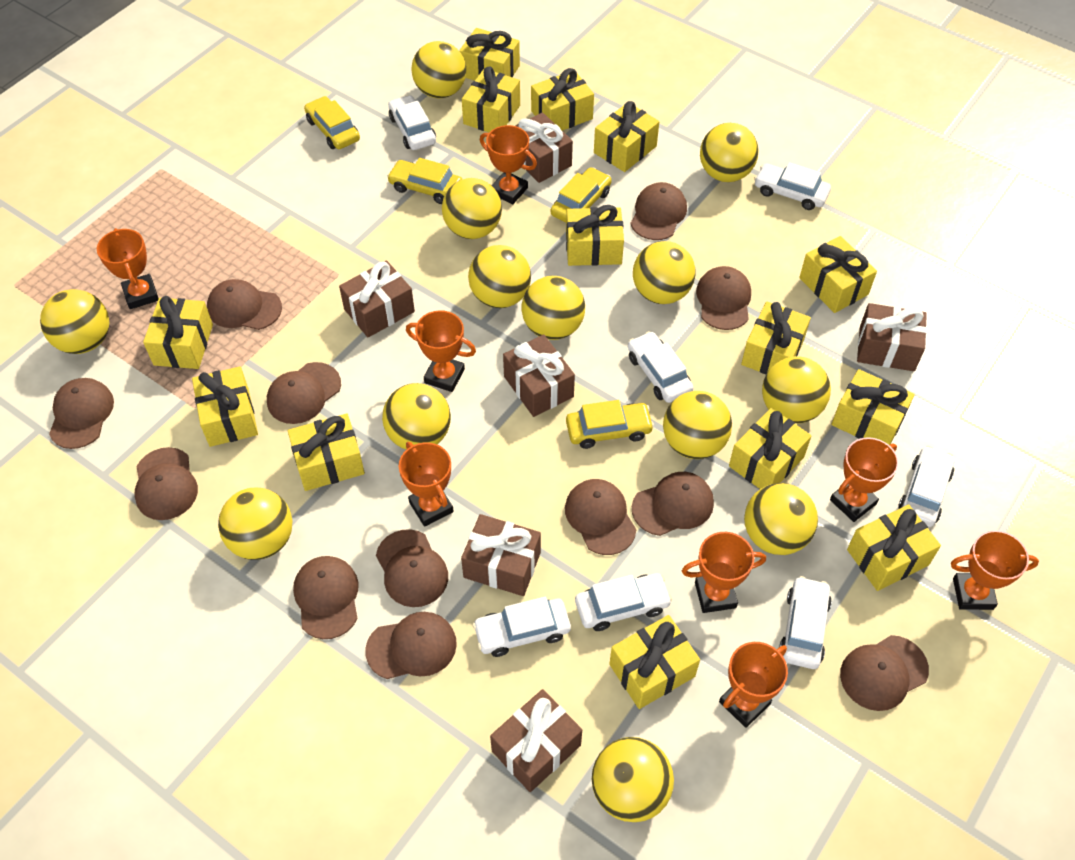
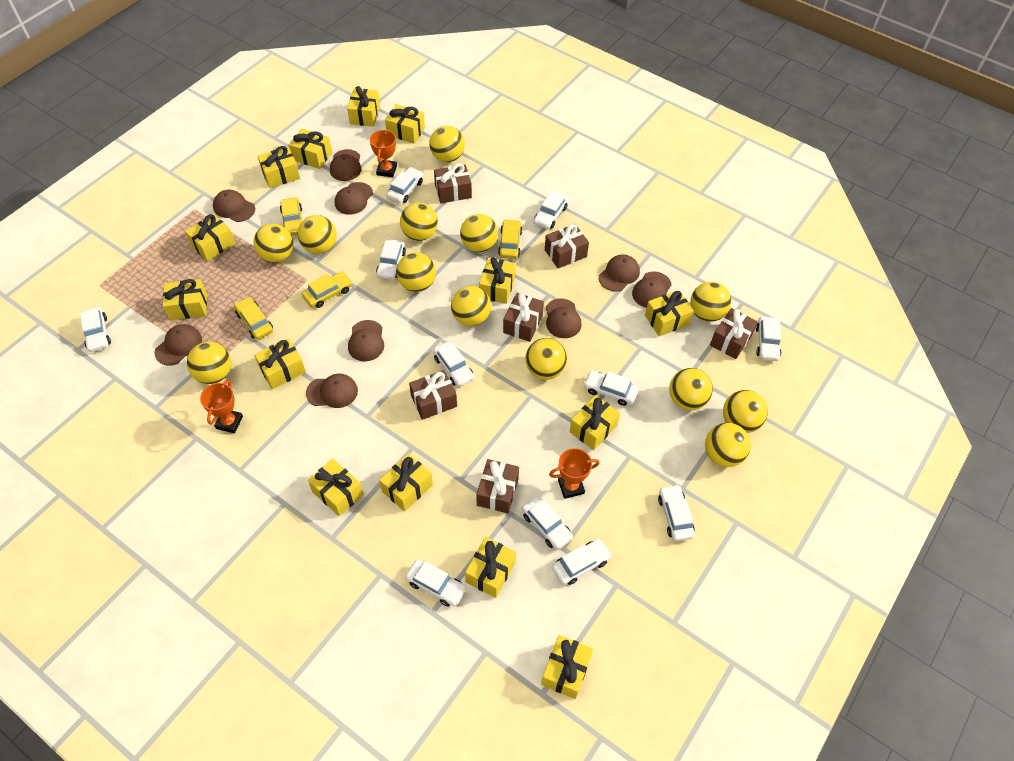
brown cap: [49,378,114,449] [134,447,198,520] [207,279,282,330] [267,362,341,424] [293,556,358,639] [365,612,457,679] [376,529,448,607] [565,479,636,555] [631,182,687,240] [632,472,714,536] [696,266,751,330] [840,635,929,711] = 12 -> [154,324,202,366] [213,190,255,222] [306,374,358,408] [330,149,361,181] [335,182,373,215] [348,320,384,361] [546,299,582,338] [599,254,640,292] [632,271,672,308] = 9
orange trophy: [97,228,159,309] [399,442,454,527] [406,310,476,392] [480,125,537,204] [682,532,766,613] [719,642,788,728] [830,437,899,522] [951,530,1039,610] = 8 -> [200,380,243,433] [370,129,397,178] [549,448,599,499] = 3
white car: [388,95,436,150] [473,597,571,657] [575,573,672,631] [628,331,694,403] [754,162,831,210] [779,576,832,669] [899,446,955,527] = 7 -> [80,307,111,352] [376,239,406,280] [386,167,423,203] [405,559,467,607] [433,341,475,387] [522,496,573,550] [533,192,568,229] [552,539,612,585] [583,370,639,406] [658,485,695,541] [756,316,782,361] = 11

